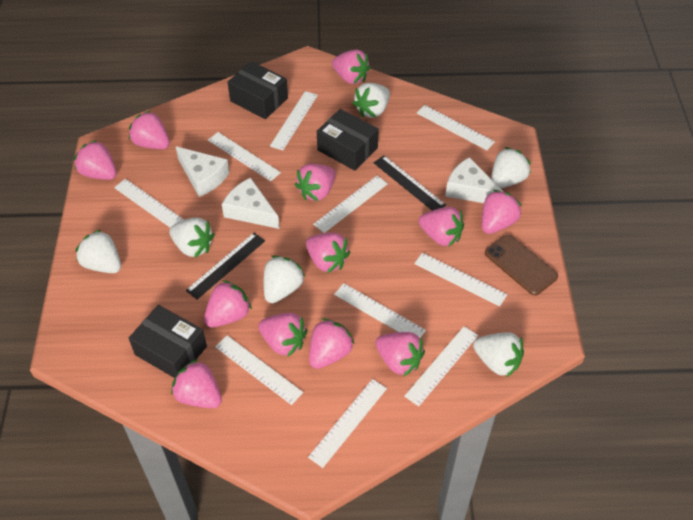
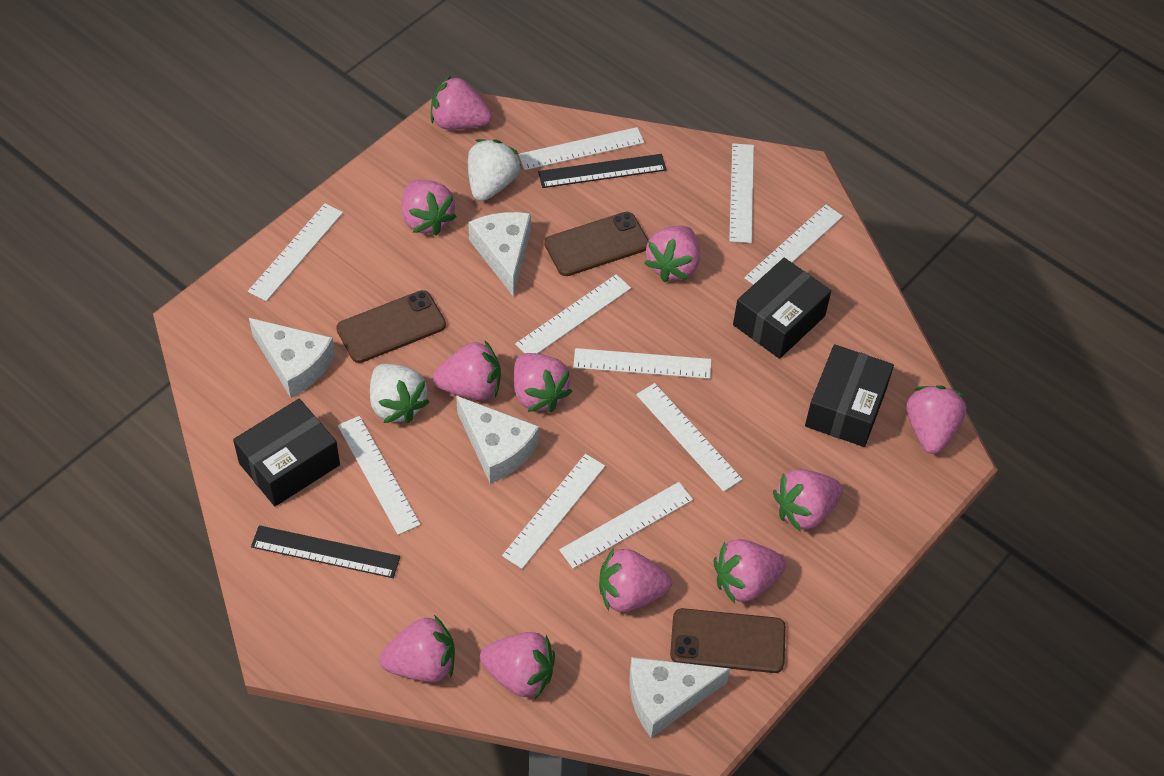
brown phone: [485,234,558,296] = 1 -> [336,290,446,363] [545,212,649,276] [670,608,786,673] = 3
pink strawberry: [74,140,117,180] [129,110,170,149] [171,359,222,408] [204,280,252,327] [258,313,307,357] [295,164,336,201] [306,233,350,273] [309,318,354,369] [332,50,370,84] [375,332,425,377] [419,207,464,246] [482,190,522,234] = 12 -> [379,615,455,682] [402,180,456,236] [431,76,492,130] [433,341,501,400] [480,632,555,699] [514,353,572,412] [599,548,672,612] [644,226,700,282] [713,539,786,603] [773,469,843,532] [907,385,966,454] = 11
white cheese: [175,146,229,197] [222,178,280,229] [445,157,503,203] = 3 -> [249,318,335,398] [456,396,539,484] [468,212,531,297] [629,657,730,738] = 4
white strawberry: [75,229,121,273] [169,218,215,258] [264,256,305,303] [353,83,390,118] [473,332,524,378] [491,147,531,188] = 6 -> [370,364,429,423] [468,139,521,201] = 2

